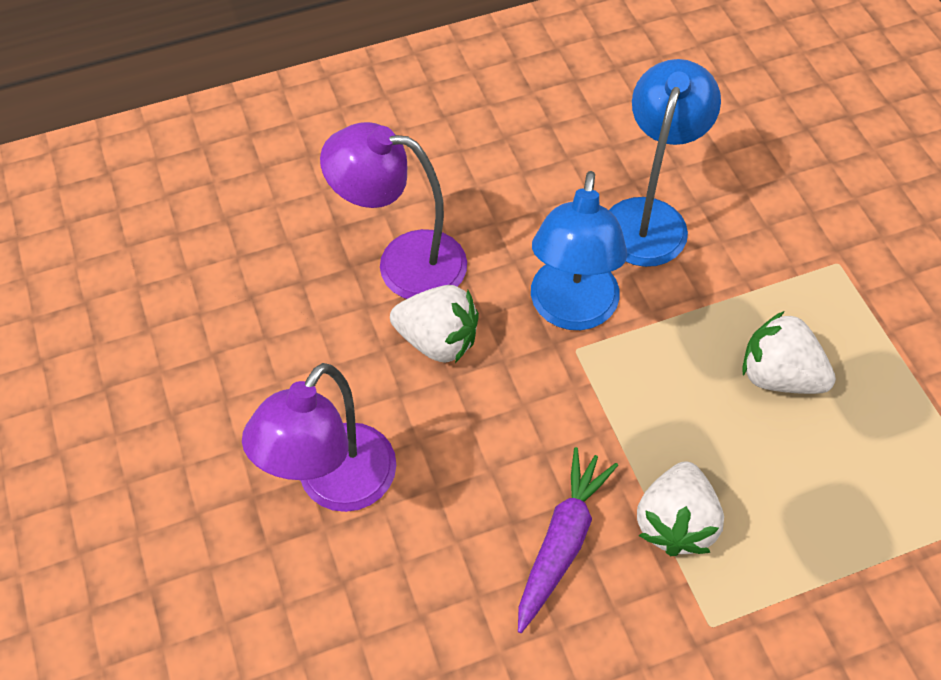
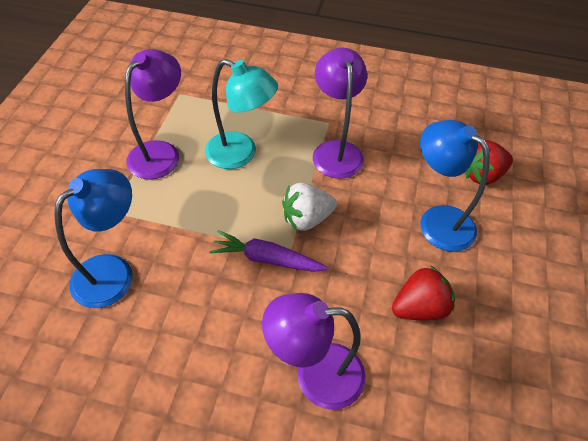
purple lamp: [242,363,396,512] [320,122,467,299] = 2 -> [125,49,181,180] [262,293,366,410] [313,48,367,179] = 3
red strawberry: none = 0 -> [392,265,455,320] [466,140,513,185] = 2
turquoise lamp: none = 0 -> [205,59,278,169] = 1
white strawberry: [390,285,479,363] [637,461,724,556] [742,311,836,394] = 3 -> [282,183,337,231] = 1

